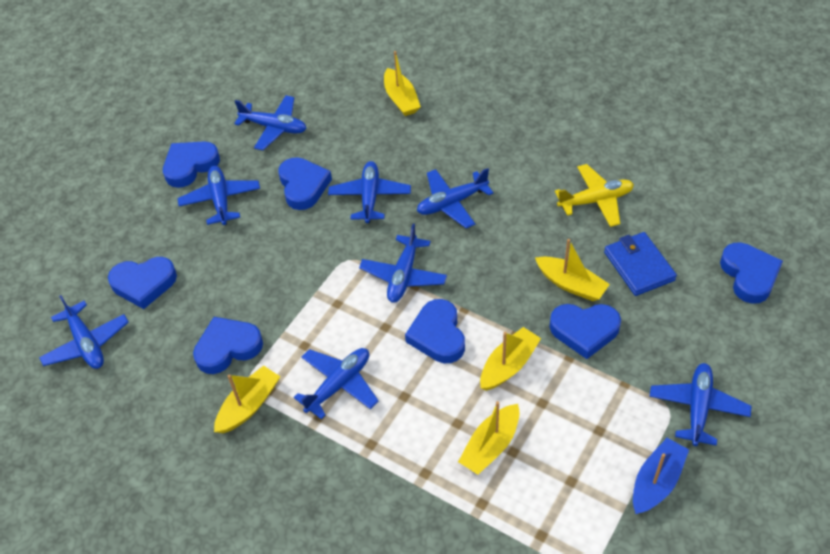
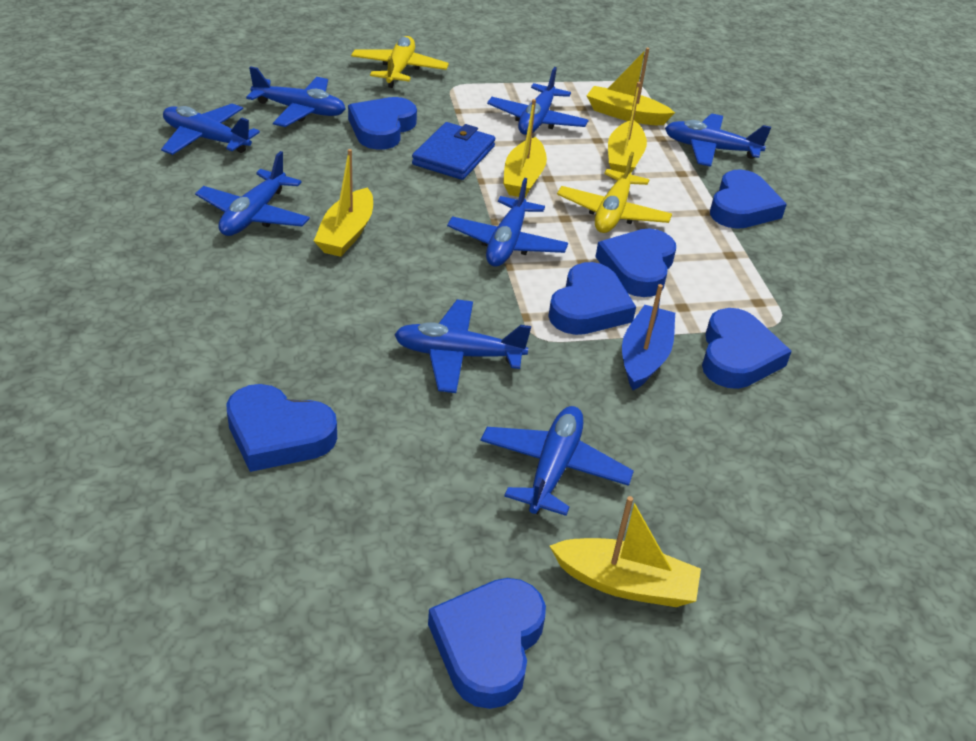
yellow plane: [555,164,634,227] = 1 -> [351,36,449,88] [557,152,672,233] = 2

